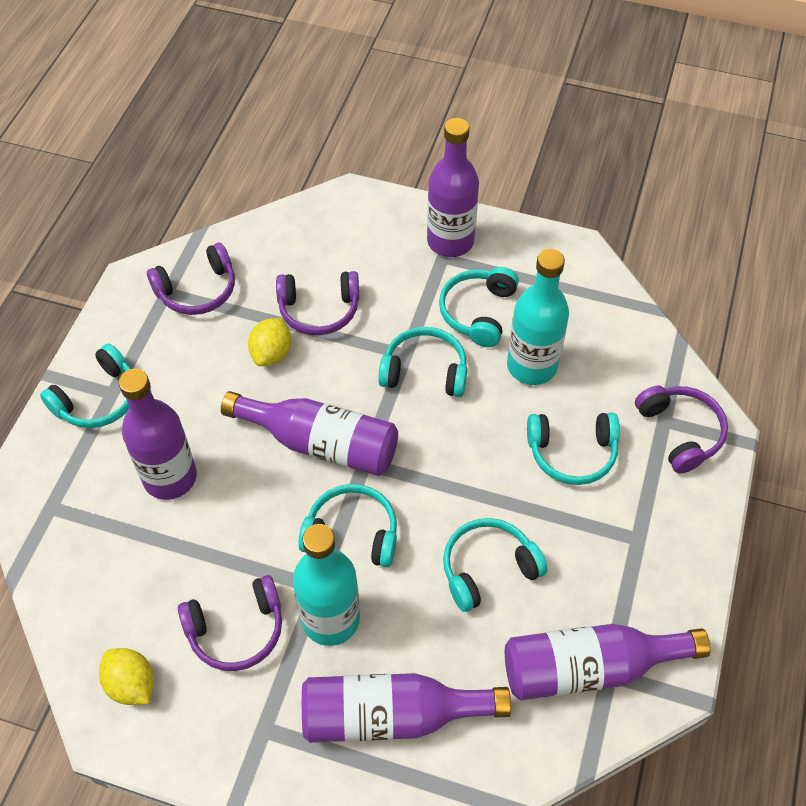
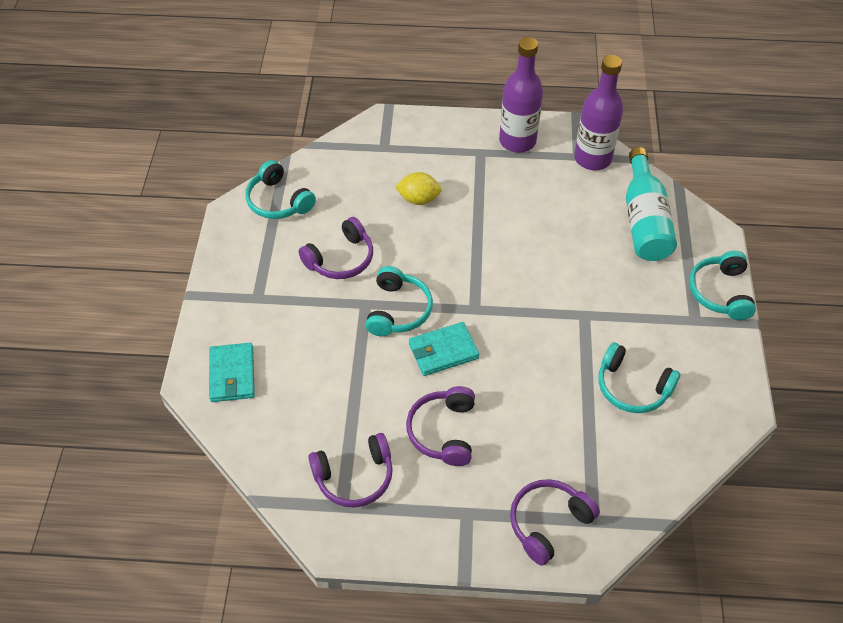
purple bottle: [119,369,197,500] [221,391,398,476] [302,673,511,743] [427,118,479,257] [505,624,711,700] = 5 -> [499,37,543,153] [574,55,623,170] = 2
turquoise bottle: [293,524,360,646] [507,249,569,385] = 2 -> [626,147,677,261] = 1
turquoise headphones: [40,343,131,428] [298,484,397,567] [378,327,467,397] [439,267,519,347] [443,518,548,612] [527,413,620,485] = 6 -> [245,160,316,219] [366,266,433,336] [598,342,680,413] [689,251,756,320] = 4
turquoise wallet: none = 0 -> [209,343,255,402] [409,322,479,376] = 2
yellow lemon: [99,648,154,705] [248,318,291,366] = 2 -> [395,172,442,205] = 1

